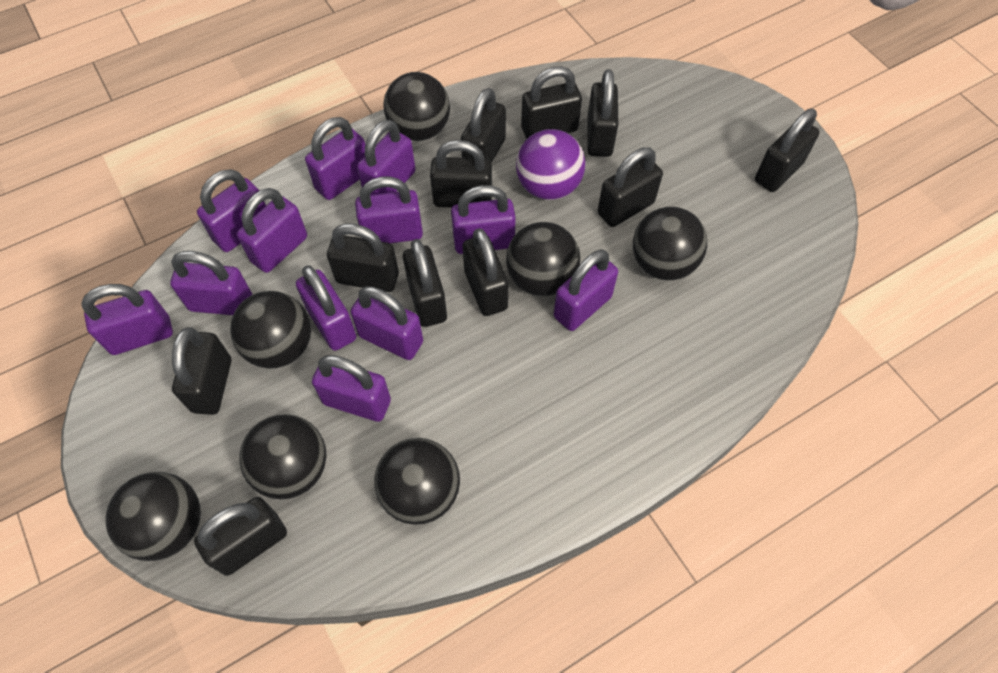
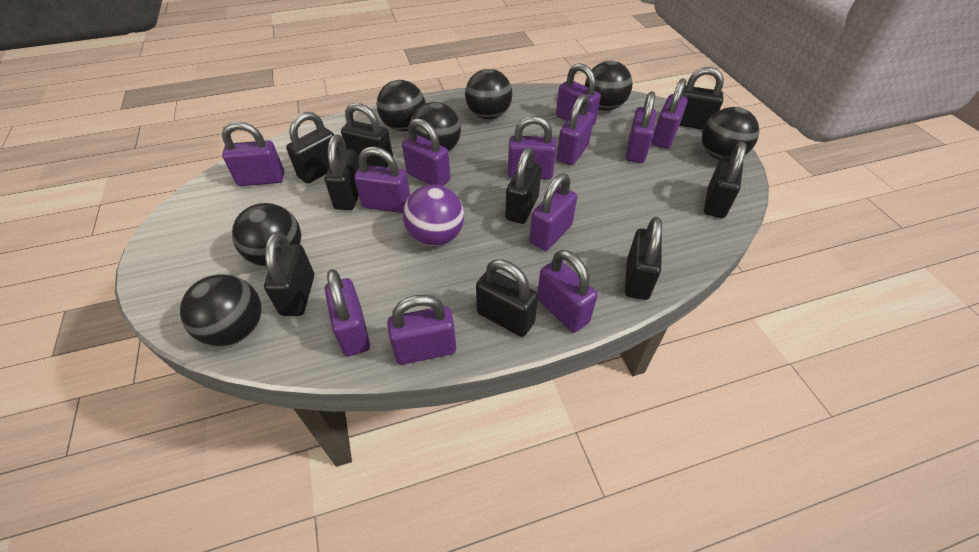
black padlock: [172,327,231,415] [194,497,287,576] [327,223,399,292] [403,239,447,327] [430,140,492,207] [461,88,506,163] [462,228,508,316] [521,66,582,139] [587,69,618,157] [598,147,663,227] [755,109,820,192] = 11 -> [264,232,314,316] [286,112,338,184] [325,135,359,210] [341,103,393,167] [476,259,538,337] [505,147,542,224] [625,217,662,300] [679,67,724,130] [704,142,746,218] = 9

